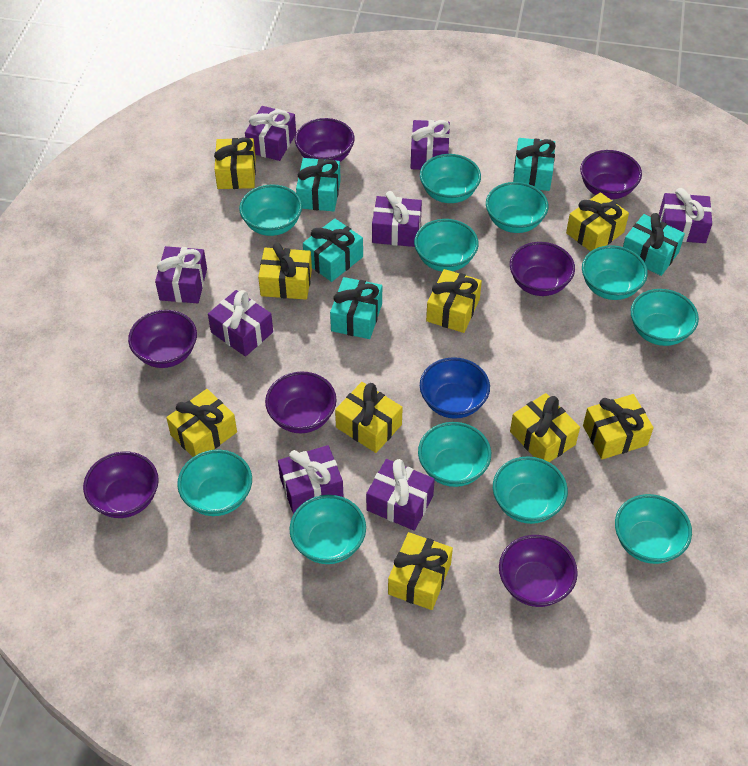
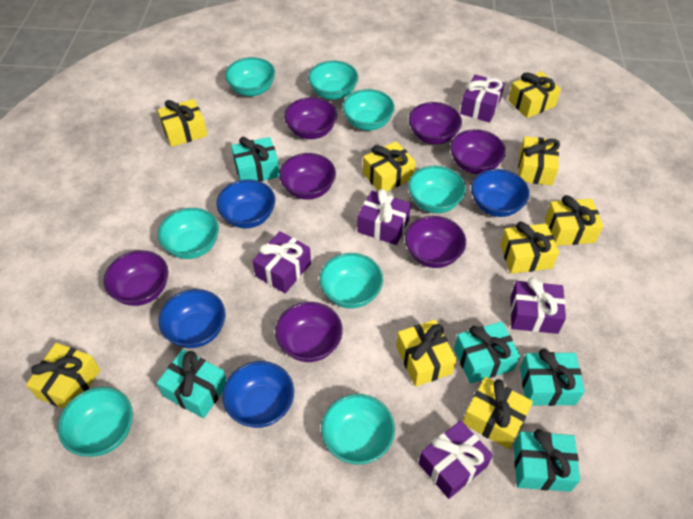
blue bowl: [420,357,490,419] = 1 -> [158,289,226,348] [216,179,275,228] [222,361,294,428] [471,169,530,217] = 4
purple gift: [155,246,207,303] [208,290,273,356] [245,106,296,161] [278,445,343,513] [366,459,435,531] [372,191,422,247] [411,120,450,170] [659,188,712,243] = 8 -> [253,231,311,293] [357,189,411,245] [418,420,493,499] [460,74,505,123] [510,277,566,334] = 5
turquoise bowl: [177,450,252,516] [239,185,302,236] [289,495,366,564] [414,219,479,271] [418,422,491,487] [420,154,481,203] [486,182,548,233] [493,456,568,524] [582,245,648,300] [615,494,692,564] [631,289,699,346] = 11 -> [58,387,133,457] [158,208,219,259] [225,57,275,96] [308,61,358,100] [319,253,383,308] [321,394,395,465] [342,89,395,131] [408,166,466,213] = 8

